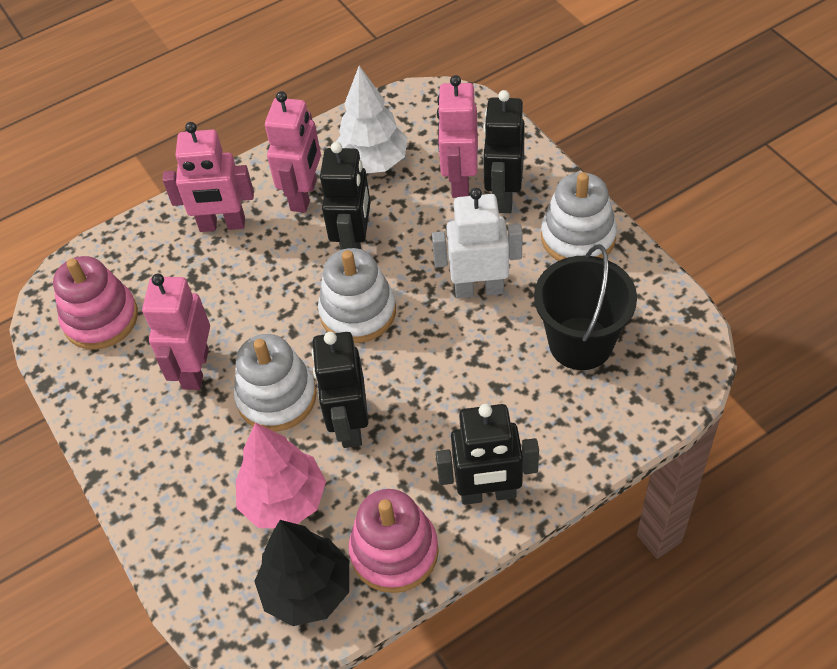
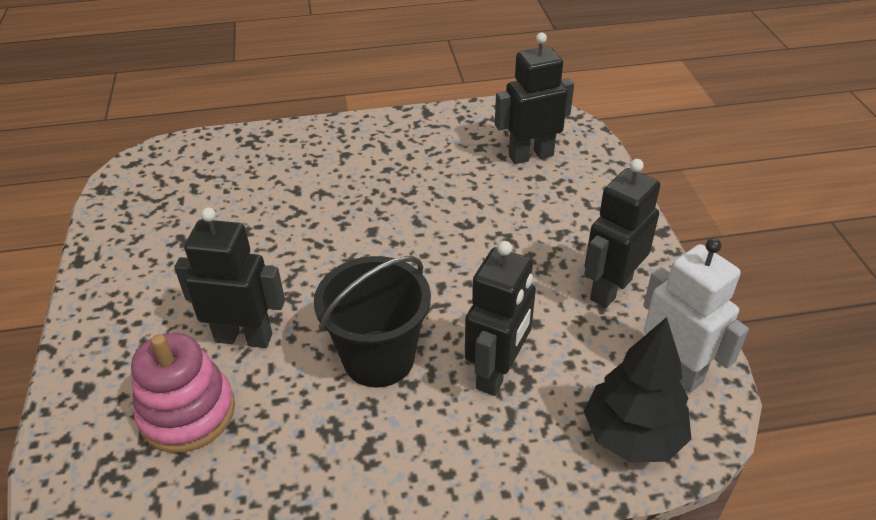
pink robot: [142,274,210,390] [162,122,254,232] [265,91,321,213] [437,75,478,198] = 4 -> none = 0
pink stacking toy: [53,256,138,350] [349,489,439,593] = 2 -> [131,332,235,453] = 1
pink tree: [236,422,326,528] = 1 -> none = 0
white stacking toy: [234,334,317,432] [318,248,396,343] [541,172,617,261] = 3 -> none = 0
white tree: [336,66,408,173] = 1 -> none = 0

